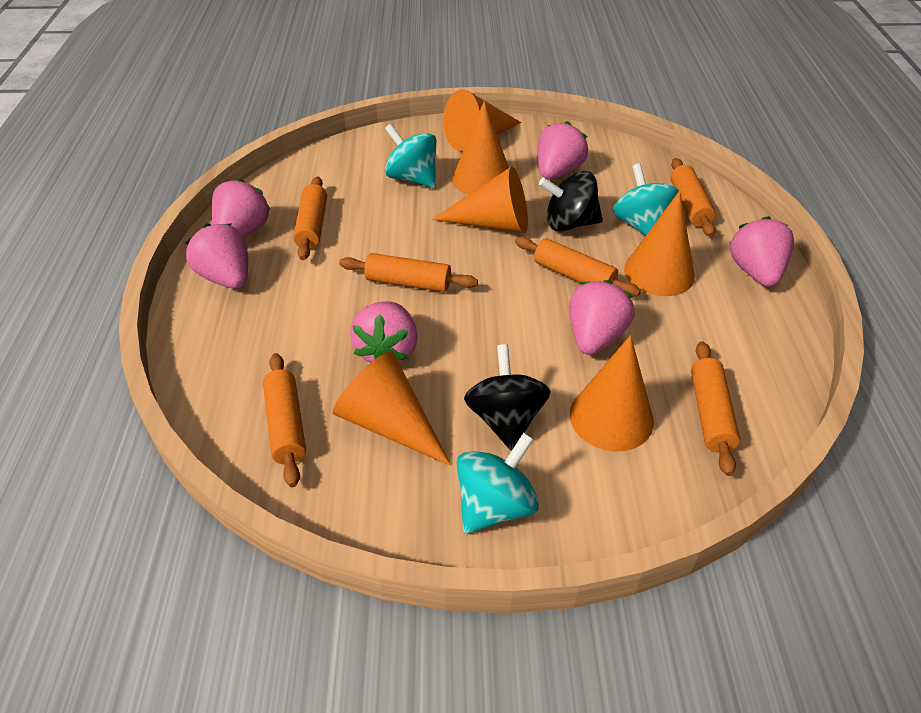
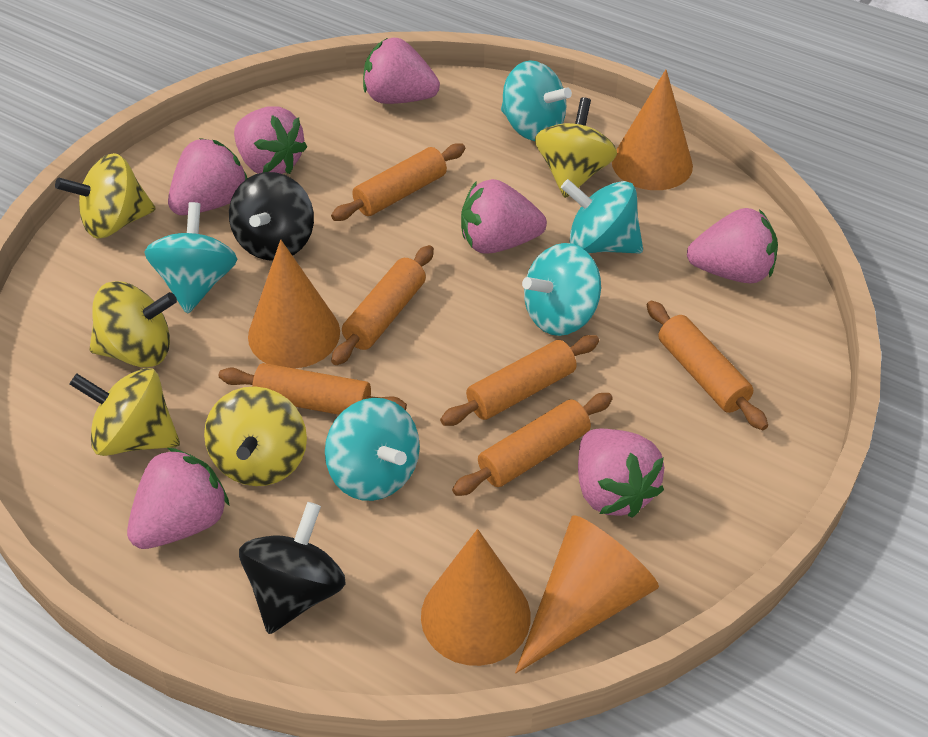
orange cone: [333,351,451,466] [432,166,528,233] [443,89,521,151] [452,100,509,195] [570,335,654,452] [624,191,695,296] = 6 -> [248,240,340,369] [421,529,531,666] [515,515,659,673] [612,70,693,190] = 4
pink strawberry: [185,223,248,289] [211,178,271,237] [350,301,418,364] [537,121,588,180] [569,280,635,355] [730,216,794,287] = 6 -> [127,448,229,549] [168,138,247,215] [234,106,307,174] [363,38,440,104] [461,179,547,254] [578,429,665,518] [687,208,778,283] = 7
turquoise spinning top: [385,124,436,188] [456,433,539,534] [613,163,679,236] = 3 -> [145,202,237,314] [325,398,420,501] [501,60,572,141] [522,243,601,336] [561,179,643,254] = 5
yellow spinning top: none = 0 -> [55,153,156,239] [70,368,180,456] [89,281,177,367] [204,386,307,486] [535,97,617,198] = 5

